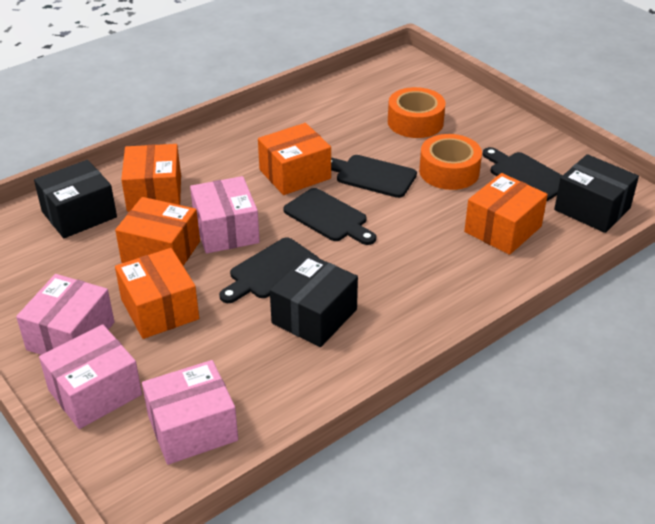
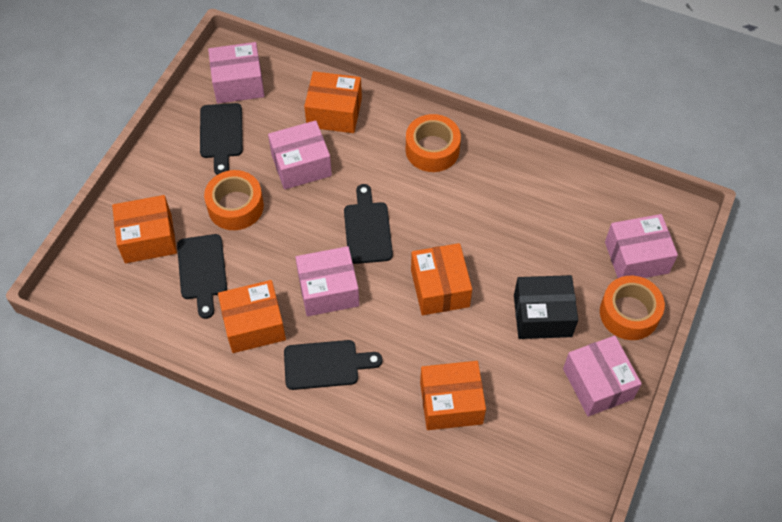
black box: [34,160,117,238] [270,254,358,347] [554,154,639,233] = 3 -> [514,275,578,339] = 1
orange tape: [388,87,446,138] [419,134,482,190] = 2 -> [204,170,264,230] [406,114,461,172] [600,276,665,340] = 3
pink box: [16,274,114,355] [39,324,142,429] [142,360,238,465] [190,176,260,254] = 4 -> [208,42,265,104] [268,120,332,190] [295,246,359,316] [563,335,642,417] [605,214,678,278] = 5

